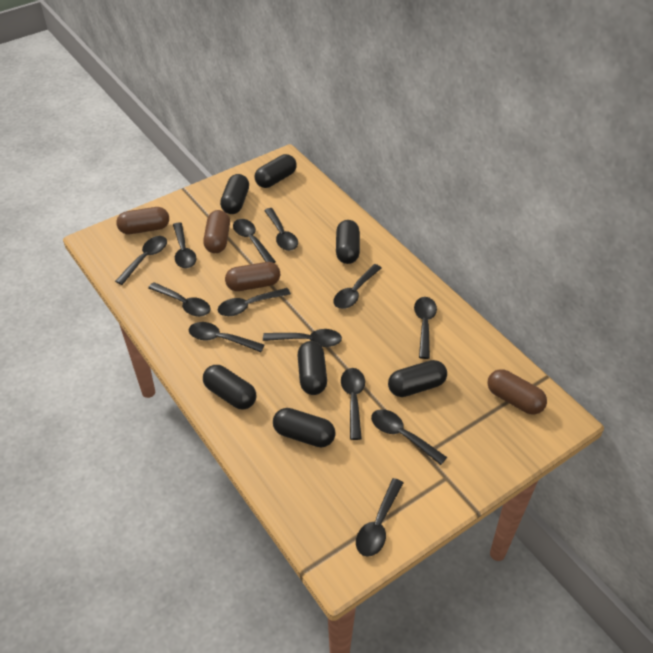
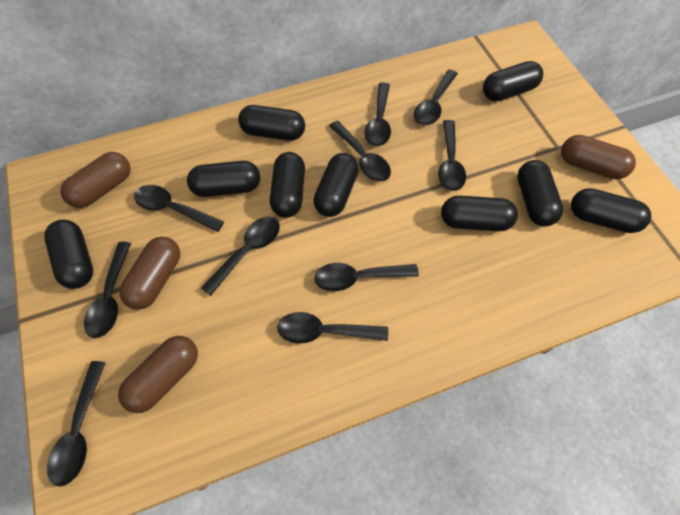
black capsule: [203,365,256,409] [220,174,249,214] [254,154,297,188] [273,408,336,448] [298,341,327,395] [336,220,360,264] [388,360,447,397] = 7 -> [44,220,93,289] [187,161,260,197] [238,105,305,141] [270,152,305,218] [313,153,359,217] [441,196,518,231] [483,61,543,101] [517,160,563,226] [571,188,651,233] = 9
black spoon: [115,236,167,285] [148,282,211,317] [173,222,196,268] [189,322,264,352] [218,288,291,316] [233,219,276,263] [263,329,342,347] [264,208,298,251] [333,264,381,309] [341,368,365,440] [356,478,403,557] [371,409,447,465] [414,297,437,359] = 13 -> [47,361,105,487] [84,242,131,338] [134,185,224,232] [201,217,280,296] [277,312,388,344] [314,263,419,291] [329,121,391,182] [364,82,391,146] [414,70,458,125] [438,120,466,191] = 10

